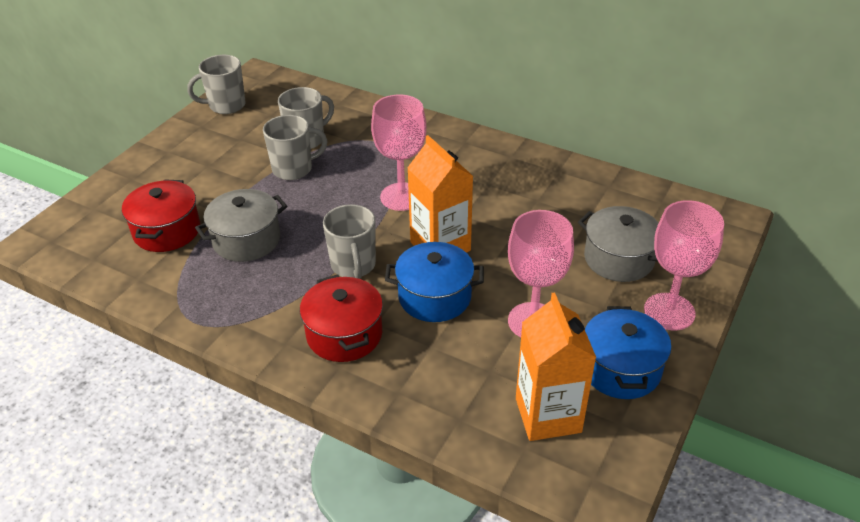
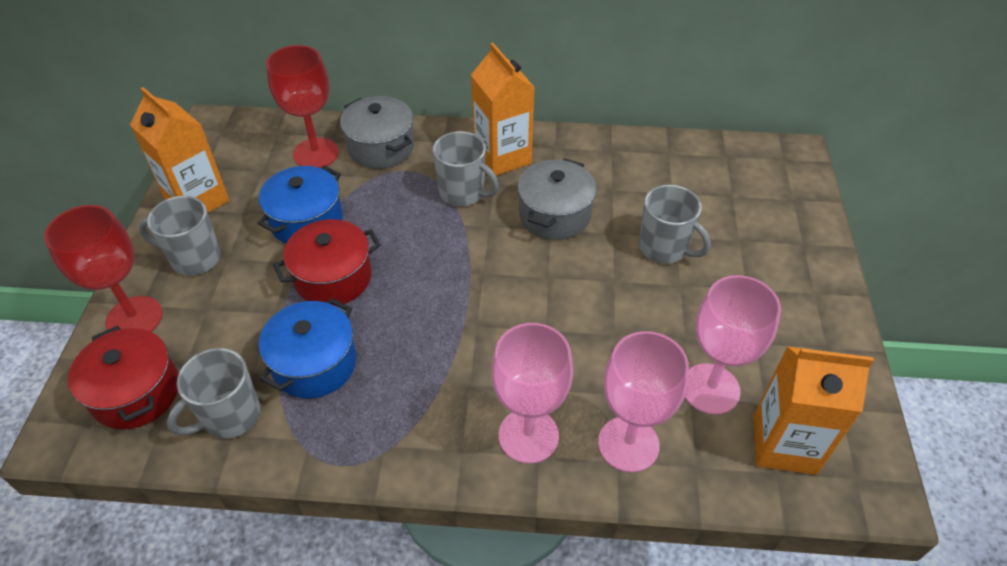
orange carton: [407,135,473,253] [516,292,596,441] = 2 -> [130,87,229,213] [471,43,535,176] [754,347,874,475] = 3
red goblet: none = 0 -> [44,205,163,332] [266,45,339,168] = 2

